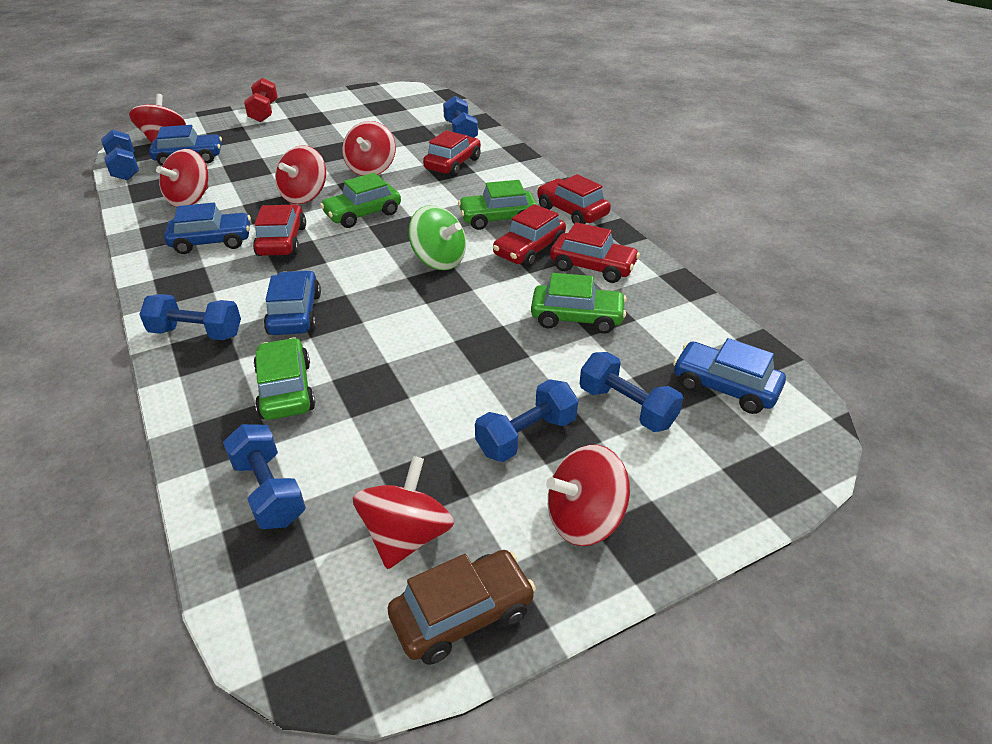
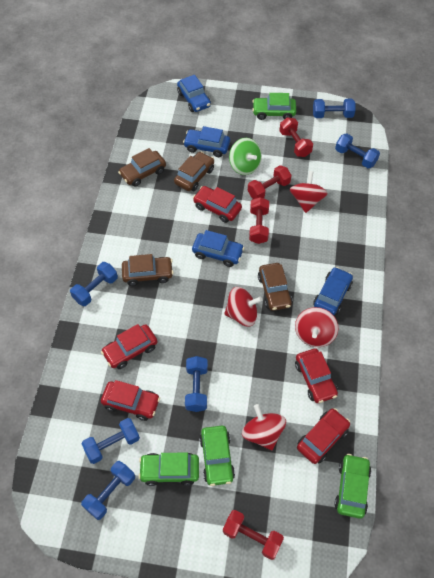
brown car: [388,550,536,665] = 1 -> [118,148,166,187] [122,254,173,286] [174,152,214,191] [258,263,292,311] = 4
red dumbbell: [244,78,278,122] = 1 -> [223,510,284,560] [248,165,292,199] [249,197,269,244] [279,117,313,157] = 4
red spinning top: [129,94,186,143] [156,149,208,207] [275,145,326,204] [342,121,396,176] [353,456,454,569] [546,445,630,546] = 6 -> [224,287,262,326] [242,404,286,450] [290,171,328,213] [295,307,338,347] = 4

